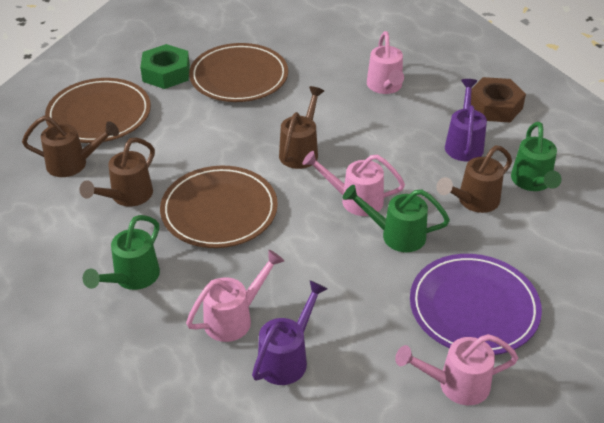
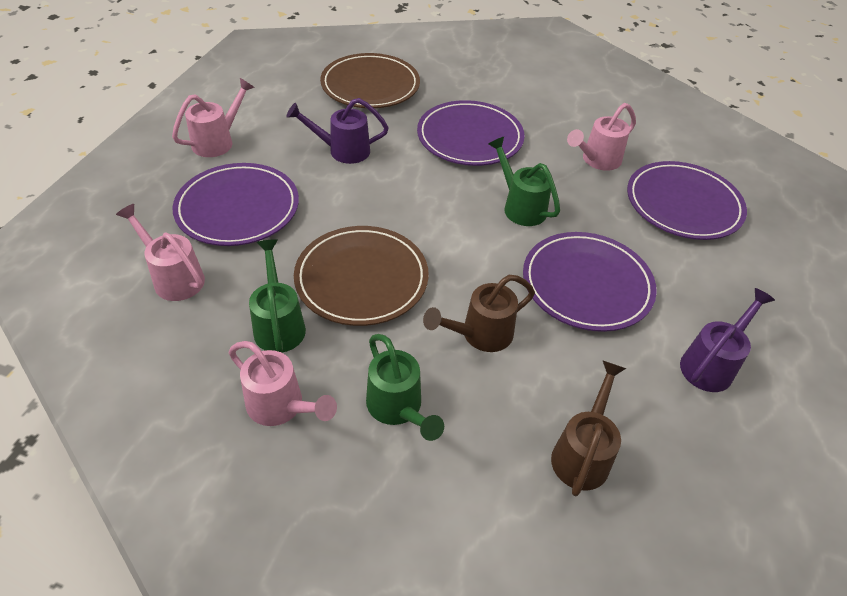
brown nut: [471,77,526,122] = 1 -> none = 0
brown plate: [45,78,151,143] [160,166,278,248] [189,43,288,102] = 3 -> [294,226,429,326] [320,53,420,108] = 2
brown watering can: [22,116,119,177] [79,137,155,206] [279,86,324,169] [437,145,512,213] = 4 -> [423,275,535,352] [551,360,626,497] = 2
green nut: [140,44,190,89] = 1 -> none = 0
purple plate: [410,254,542,355] = 1 -> [172,163,299,246] [417,100,525,166] [523,232,657,332] [627,161,747,240] = 4

